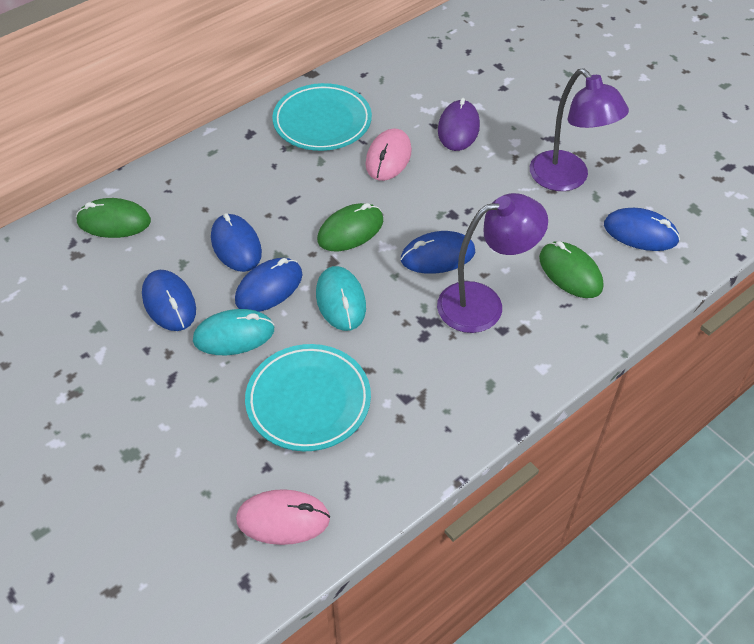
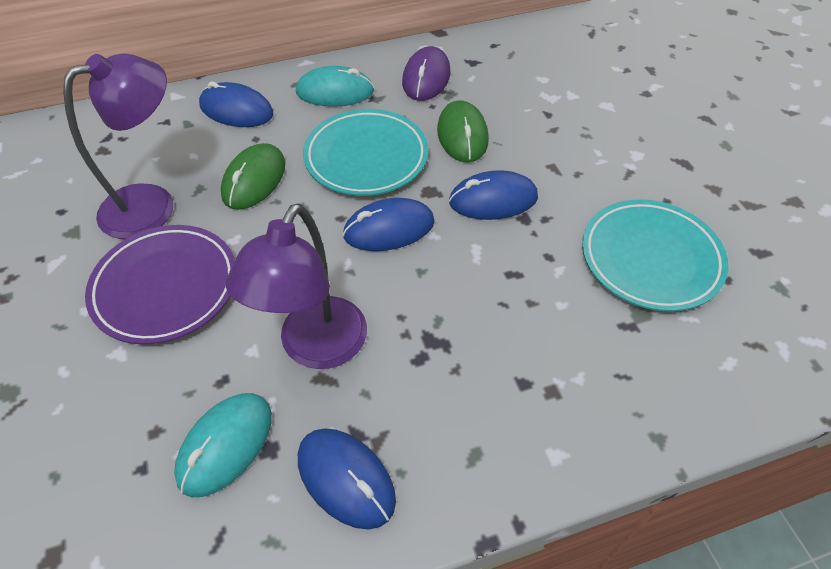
blue mouse: [142,270,196,331] [211,213,262,272] [235,258,303,312] [401,231,475,274] [604,208,680,251] = 5 -> [199,82,273,127] [298,428,396,530] [343,198,434,251] [449,170,538,220] = 4
green mouse: [76,198,151,238] [317,203,383,251] [539,241,603,298] = 3 -> [221,143,285,210] [437,100,489,163] = 2
pink mouse: [236,489,330,545] [366,128,412,181] = 2 -> none = 0
purple plate: none = 0 -> [85,225,235,345] = 1

